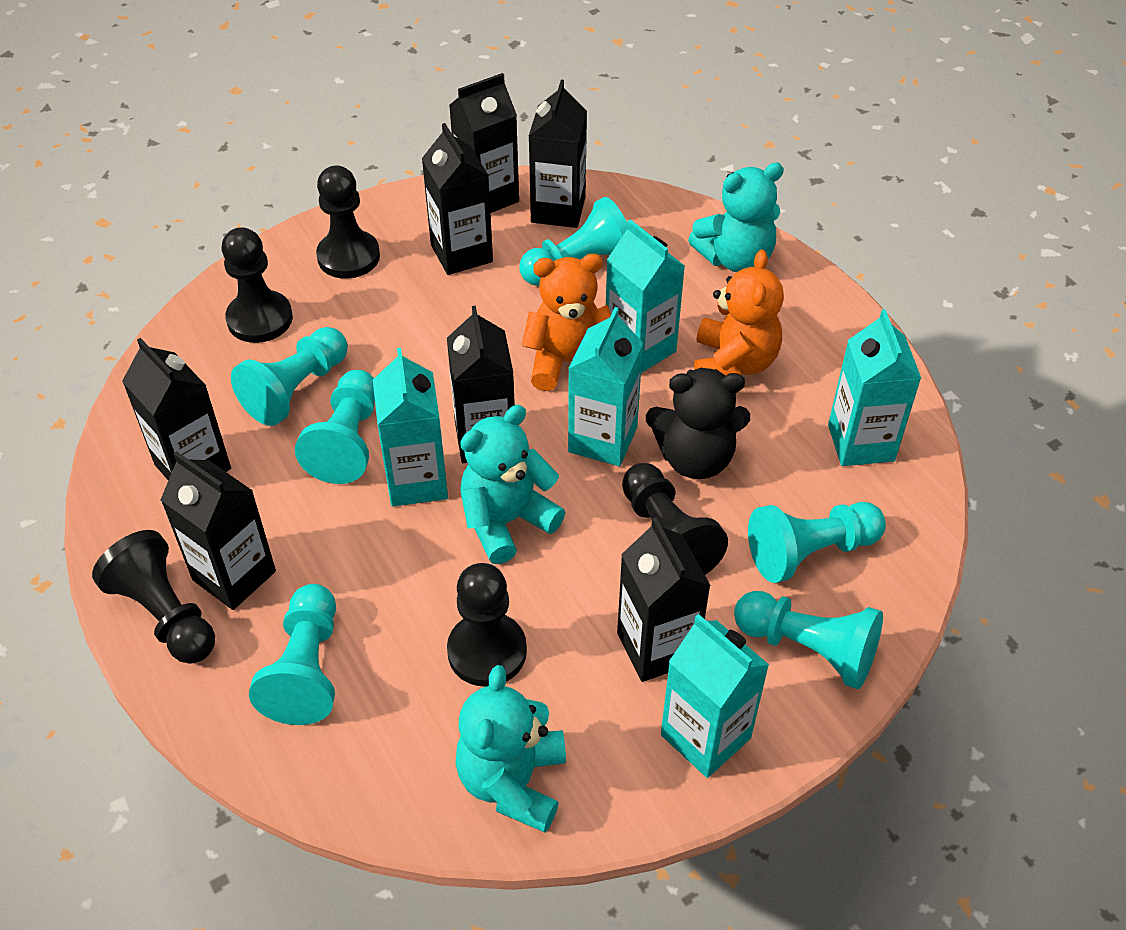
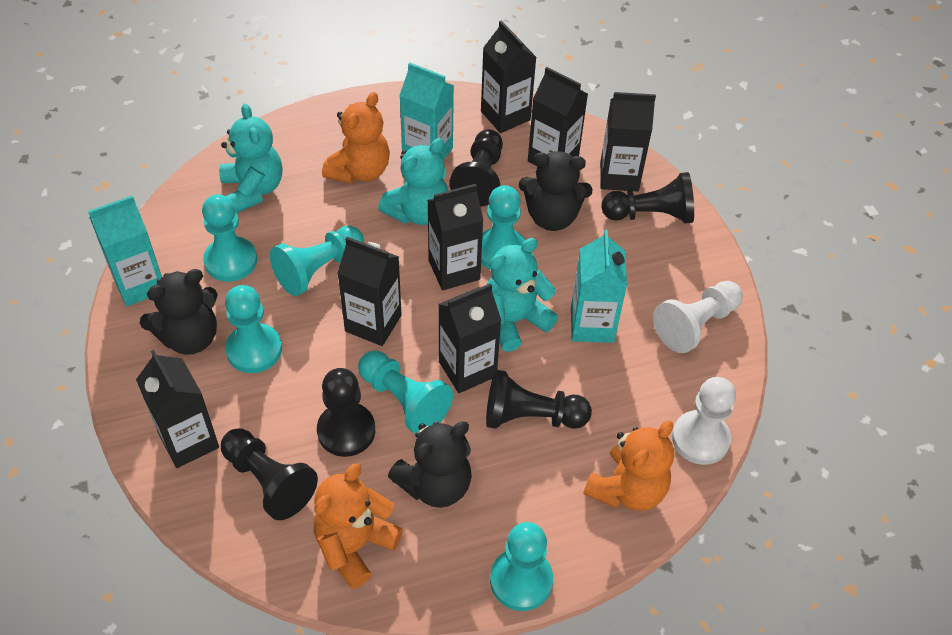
black teddy bear: [646,368,750,479] = 1 -> [140,269,218,355] [388,421,472,508] [519,151,593,231] = 3
orange teddy bear: [522,254,611,391] [694,250,784,376] = 2 -> [314,463,403,589] [322,92,390,184] [583,421,674,511] = 3
turquoise carton: [373,348,448,507] [568,307,643,466] [606,219,685,373] [661,614,769,778] [828,309,921,466] = 5 -> [88,195,162,306] [399,62,454,161] [571,230,627,343] = 3
white pawn: none = 0 -> [653,281,743,353] [672,377,736,465] = 2

